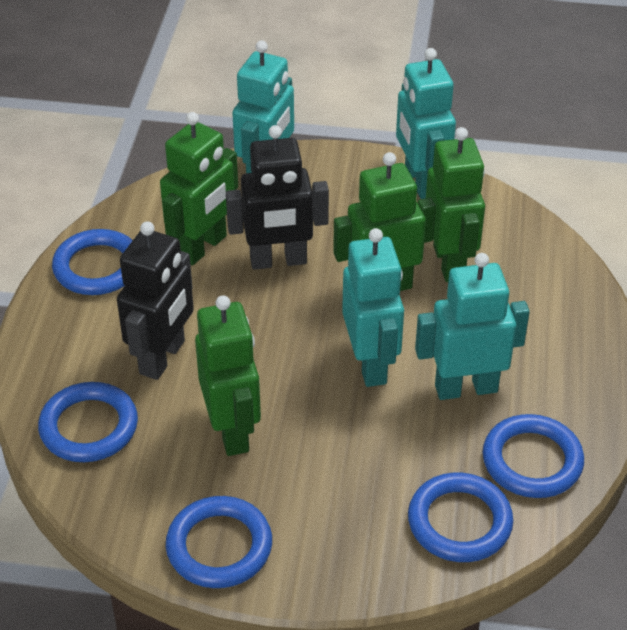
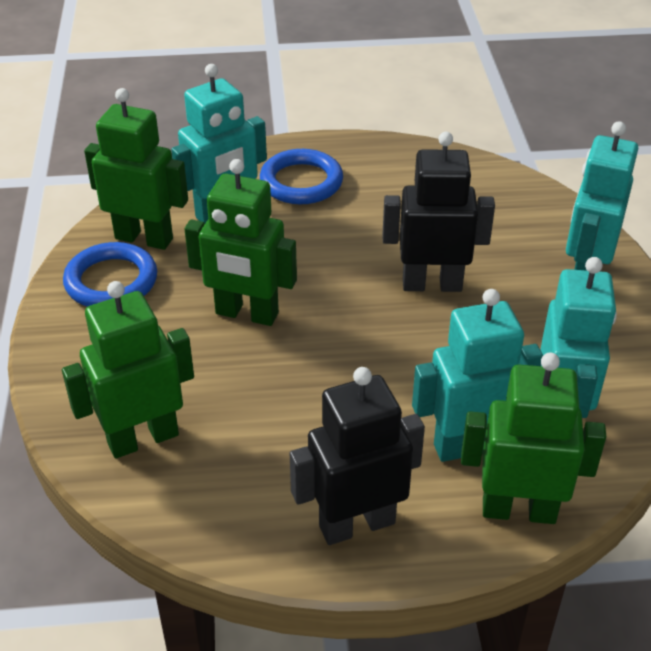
blue ring: [38,382,138,462] [52,229,133,295] [166,496,272,588] [408,473,513,562] [483,414,584,498] = 5 -> [63,242,157,307] [260,149,343,204] = 2

